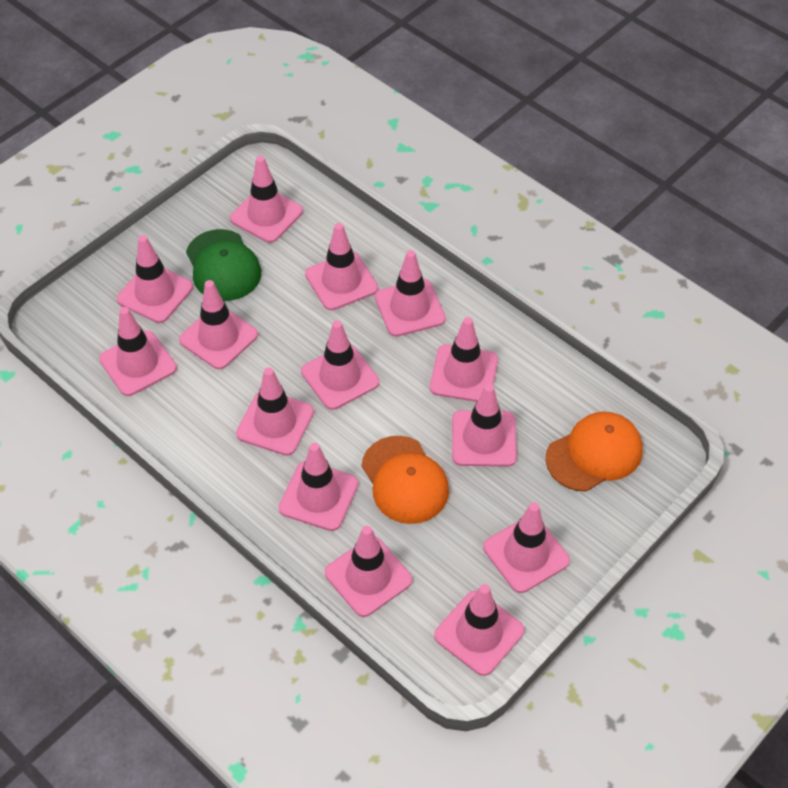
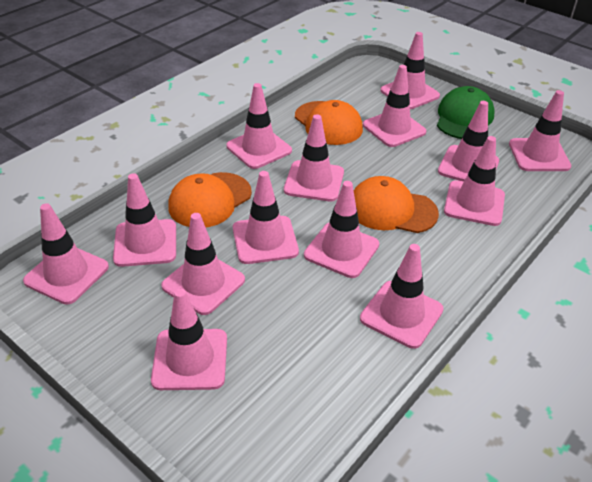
orange cap: [361,436,449,524] [546,412,642,492] = 2 -> [168,172,252,227] [295,100,363,145] [354,176,439,233] = 3

